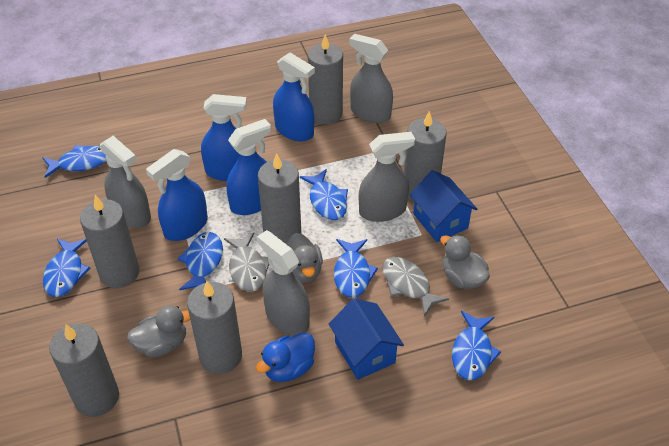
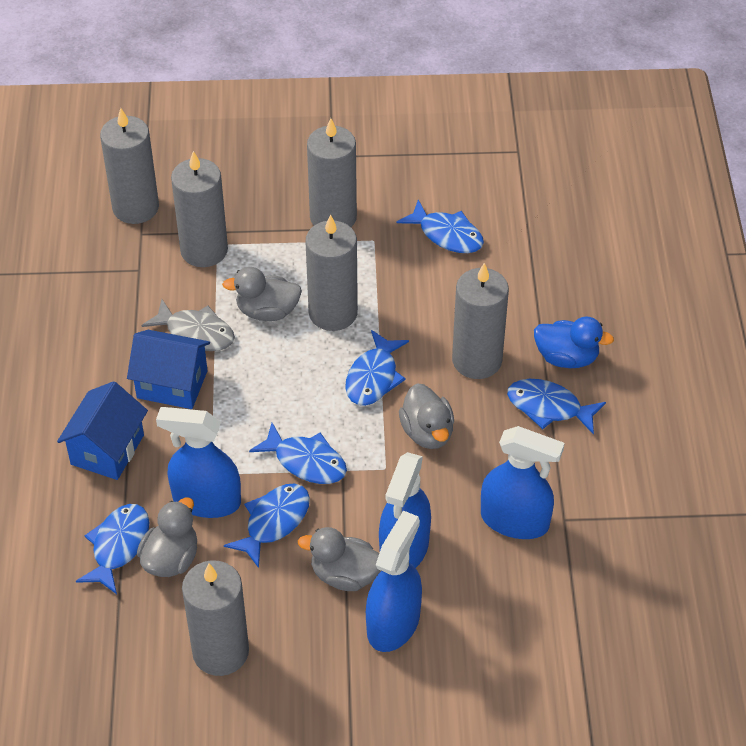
grey duck: [127,305,190,357] [286,233,323,283] [440,235,490,289] = 3 -> [137,497,197,577] [222,267,302,321] [298,527,381,591] [399,383,454,449] = 4
grey fish: [224,232,269,292] [382,257,449,317] = 2 -> [141,299,235,351] = 1
grey spray bottle: [100,136,151,228] [257,230,310,335] [349,34,393,123] [359,132,415,222] = 4 -> none = 0

